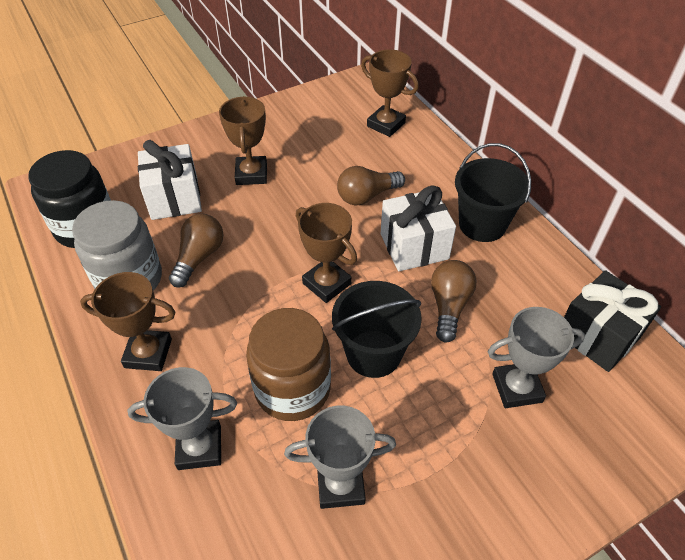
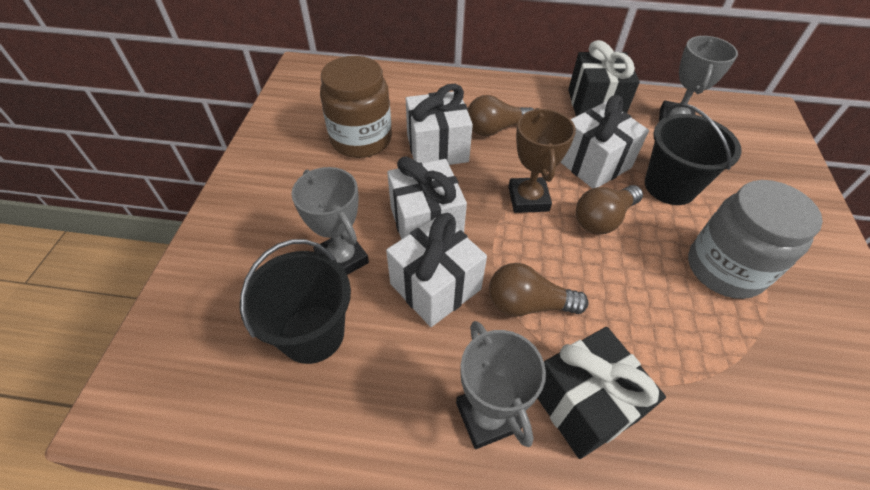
black gift: [564,270,661,372] = 1 -> [537,327,666,459] [568,40,640,116] = 2
black jar: [28,150,111,248] = 1 -> none = 0
brown trophy: [80,272,176,371] [219,96,267,185] [296,203,357,303] [361,49,419,137] = 4 -> [508,108,576,213] = 1
white gift: [138,140,202,220] [381,185,456,271] = 2 -> [386,213,487,327] [387,157,467,239] [406,84,473,165] [560,95,649,189] = 4

